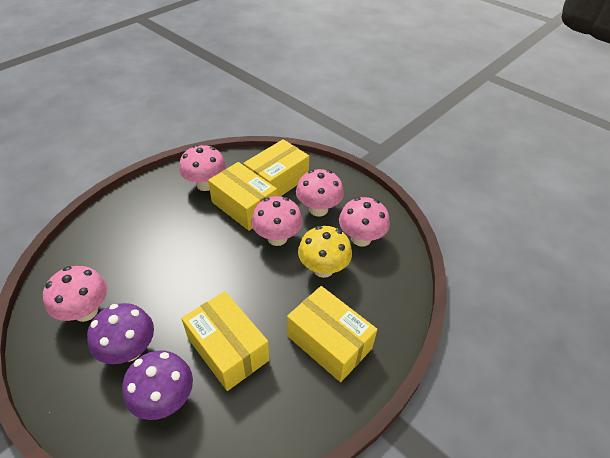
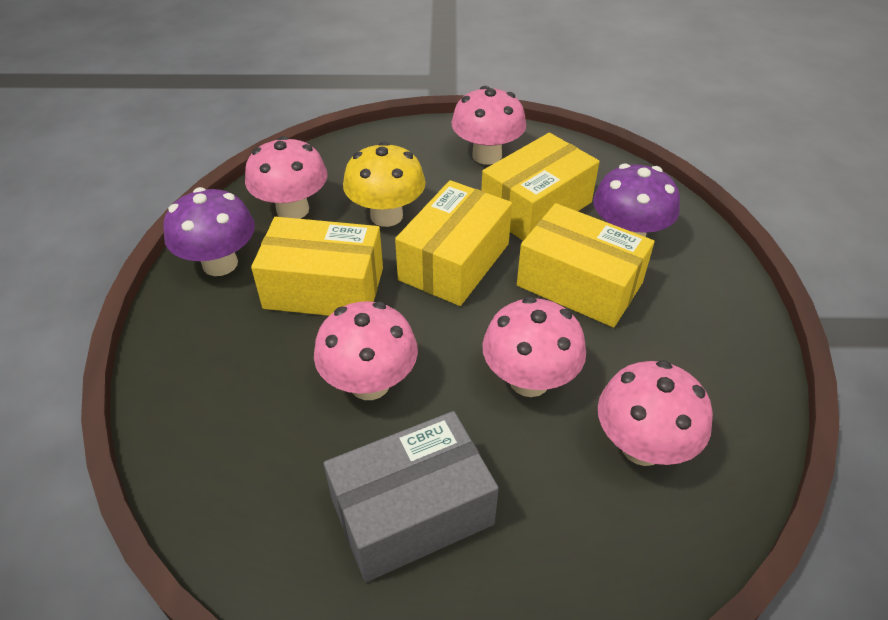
grey box: none = 0 -> [323,411,499,582] = 1

